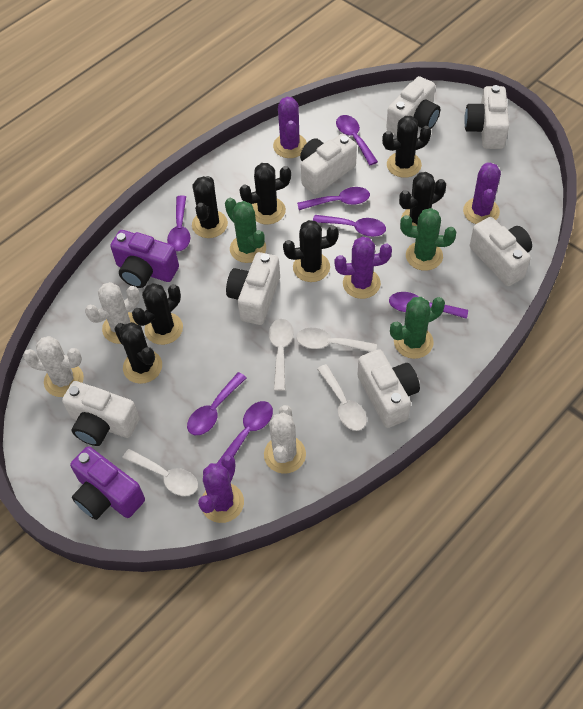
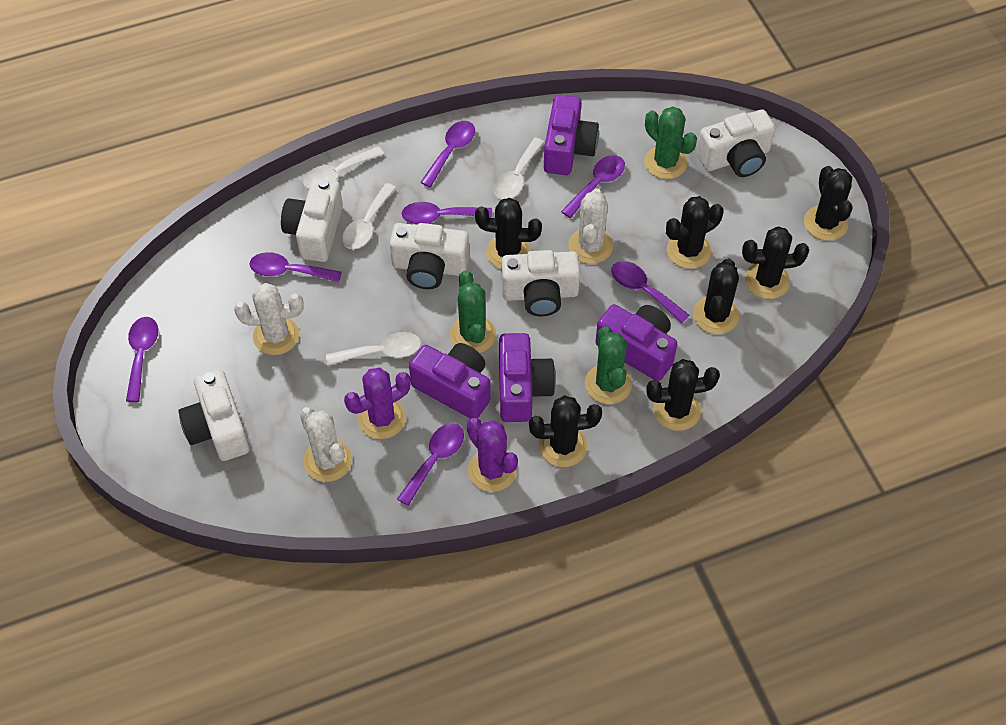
purple cactus: [198,455,244,523] [273,97,307,158] [334,236,392,299] [463,162,501,224] = 4 -> [344,368,411,439] [467,418,518,492] = 2
purple camera: [70,446,145,520] [110,230,179,288] = 2 -> [409,343,490,419] [499,333,556,422] [544,95,599,175] [595,304,677,381] = 4
white camera: [62,381,139,446] [226,252,280,325] [300,134,357,195] [358,349,420,428] [386,76,440,135] [464,85,509,149] [470,217,532,286] = 7 -> [178,369,249,461] [281,178,343,262] [390,223,469,289] [501,250,580,316] [697,109,775,177] = 5

